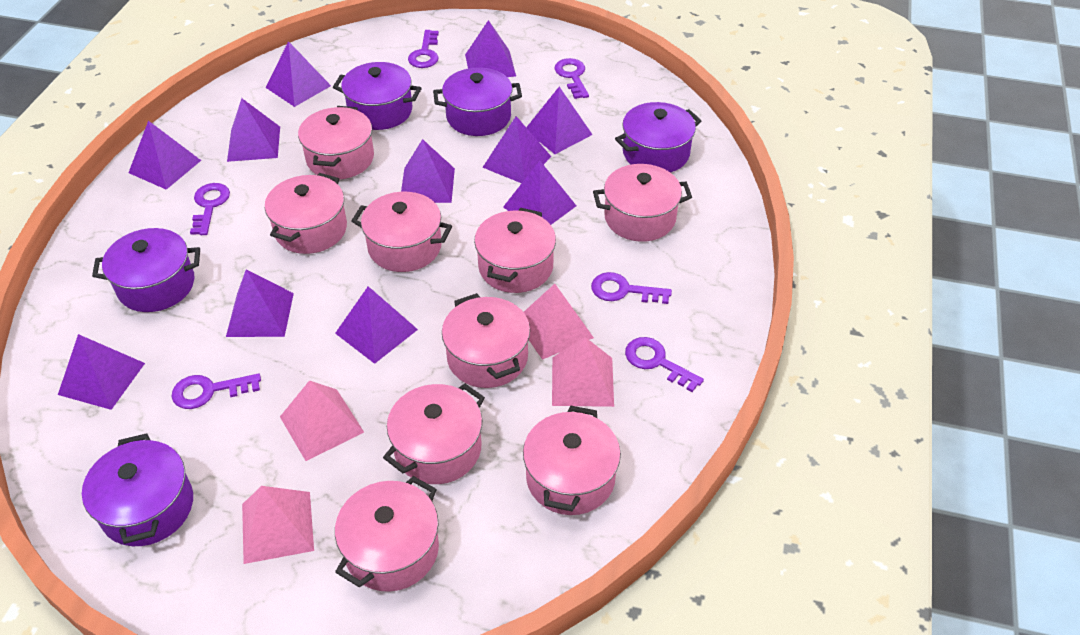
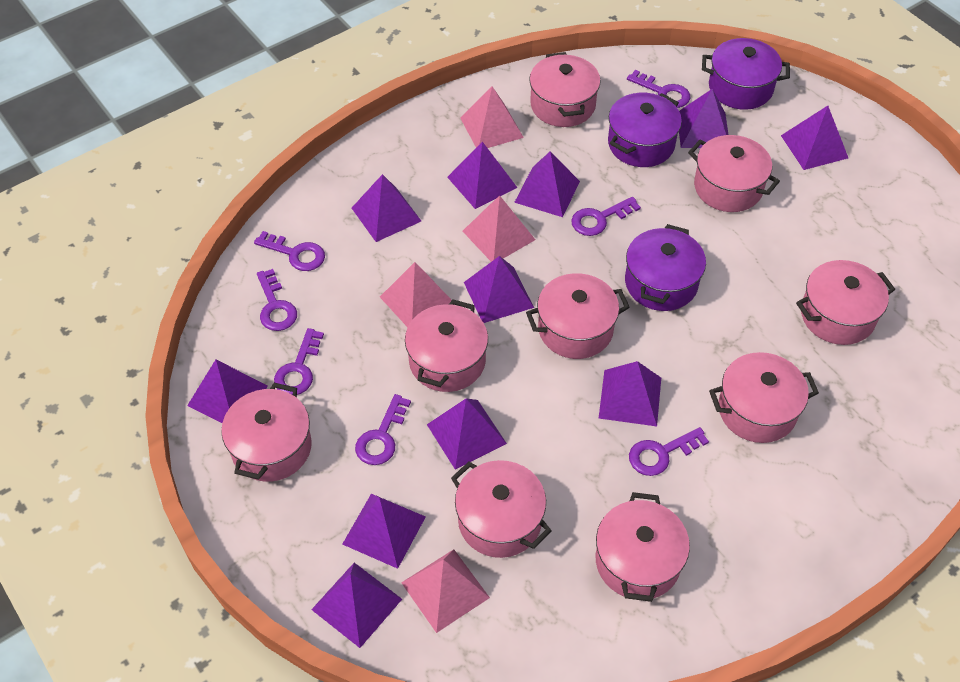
purple key: [171,373,261,409] [190,183,230,235] [408,30,439,68] [555,58,589,99] [591,272,672,304] [625,337,704,392] = 6 -> [254,231,325,271] [257,269,297,331] [274,328,324,395] [355,394,411,465] [571,197,641,236] [627,70,690,108] [629,427,709,476] = 7
purple pot: [82,433,193,546] [92,228,200,312] [333,62,421,130] [433,68,522,136] [615,102,701,172] = 5 -> [608,93,682,167] [625,224,706,311] [702,38,790,110] = 3

